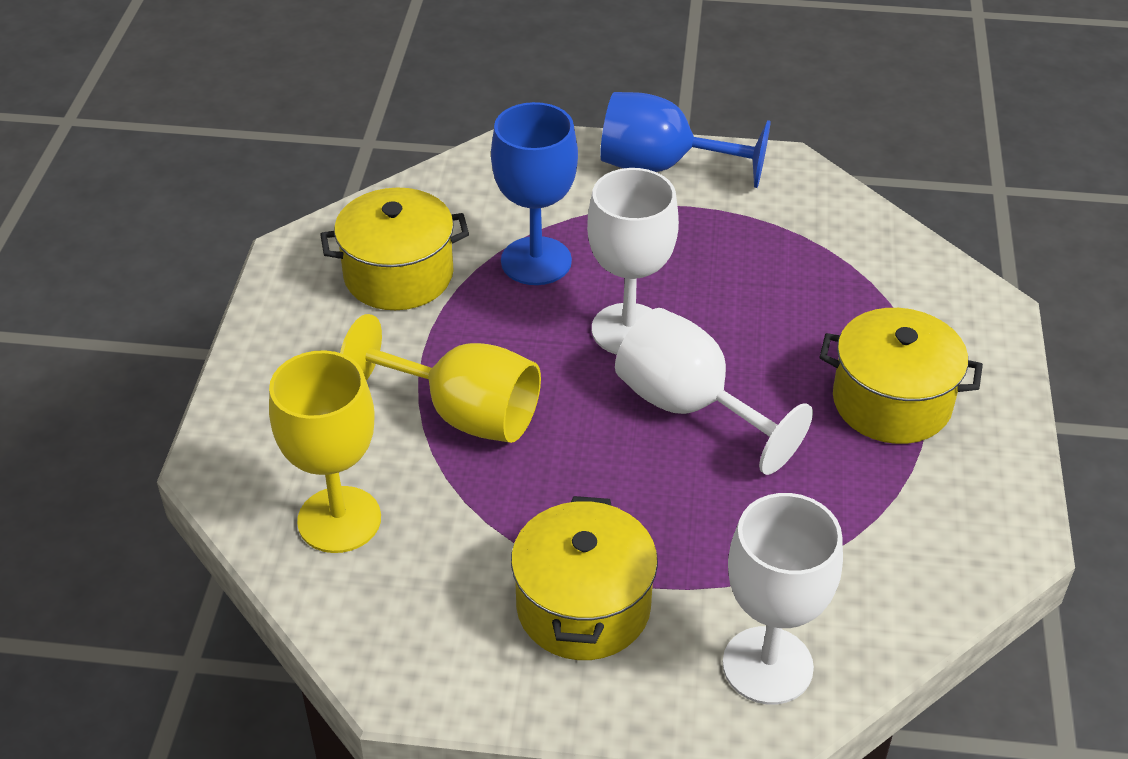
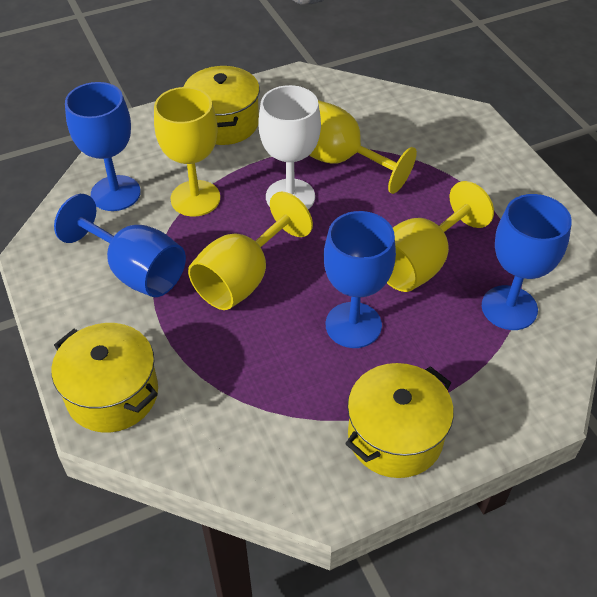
blue goblet: [491,102,578,285] [600,92,771,188] = 2 -> [54,194,186,297] [65,82,141,211] [324,211,396,348] [482,194,572,330] = 4
white goblet: [587,168,679,355] [615,308,813,475] [723,493,843,705] = 3 -> [259,85,321,209] = 1
yellow goblet: [269,350,381,553] [340,314,541,443] = 2 -> [154,87,220,216] [188,192,313,310] [309,100,417,194] [387,181,494,292] = 4

